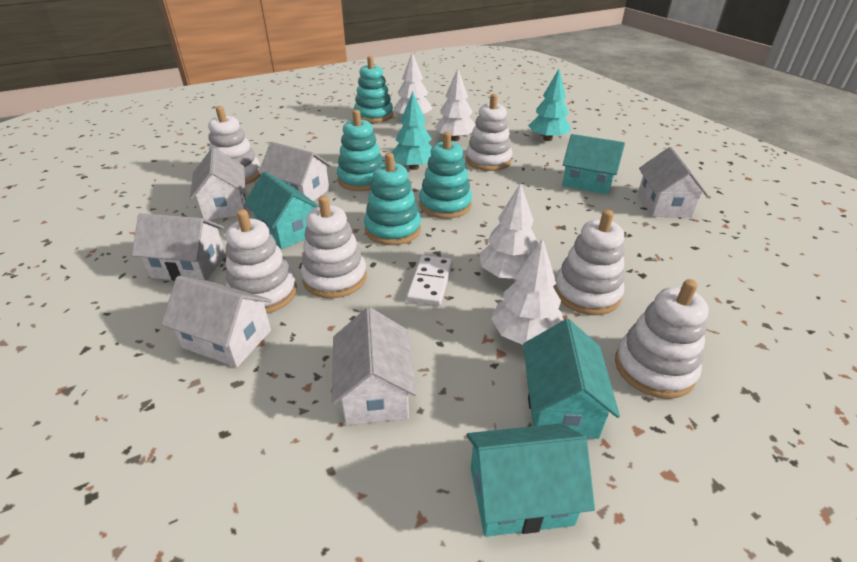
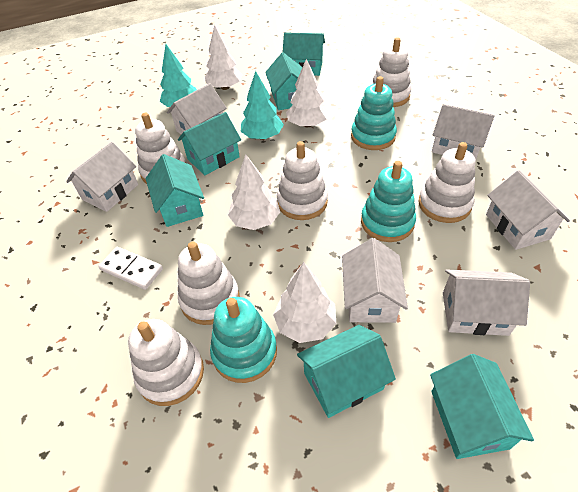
turquoise house: [244,172,319,249] [466,423,595,537] [523,319,620,439] [562,134,625,195] = 4 -> [146,154,204,227] [178,112,241,175] [265,52,302,110] [283,33,325,76] [297,325,396,418] [430,354,534,459] = 6
turquoise stacking toy: [337,110,383,191] [354,56,393,123] [364,153,421,245] [419,131,472,219] = 4 -> [210,297,277,383] [351,76,397,150] [361,161,416,242] = 3

